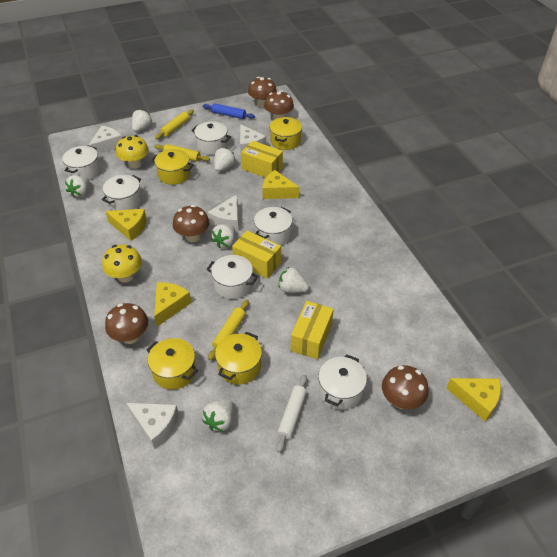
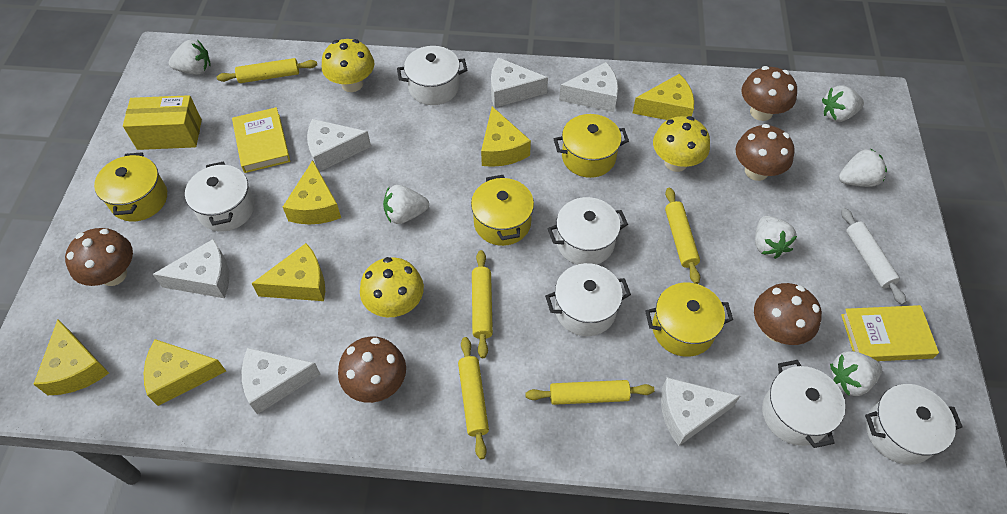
blue rolling pin: [203,103,255,119] = 1 -> none = 0
white cheese: [88,126,122,154] [126,403,179,449] [208,195,238,231] [240,124,266,152] = 4 -> [153,239,229,298] [242,348,321,414] [307,119,371,172] [491,57,548,108] [559,62,618,112] [661,377,740,446] = 6
yellow book: none = 0 -> [232,107,290,173] [841,305,939,361] = 2
yellow box: [232,231,281,279] [241,141,283,178] [291,301,334,359] = 3 -> [123,95,202,150] = 1
yellow cheese: [105,209,147,241] [154,282,191,327] [262,170,300,199] [446,378,501,422] = 4 -> [33,319,109,395] [143,339,226,406] [251,243,325,301] [283,160,341,224] [481,106,531,167] [633,74,694,120] = 6
yellow mushroom: [102,244,142,283] [116,135,149,169] = 2 -> [322,39,374,92] [360,257,424,317] [653,116,710,172] = 3
yellow rolling pin: [154,144,210,162] [155,109,194,139] [208,300,249,360] = 3 -> [217,58,317,83] [458,337,489,459] [472,250,493,358] [525,380,655,405] [665,188,700,284] = 5

